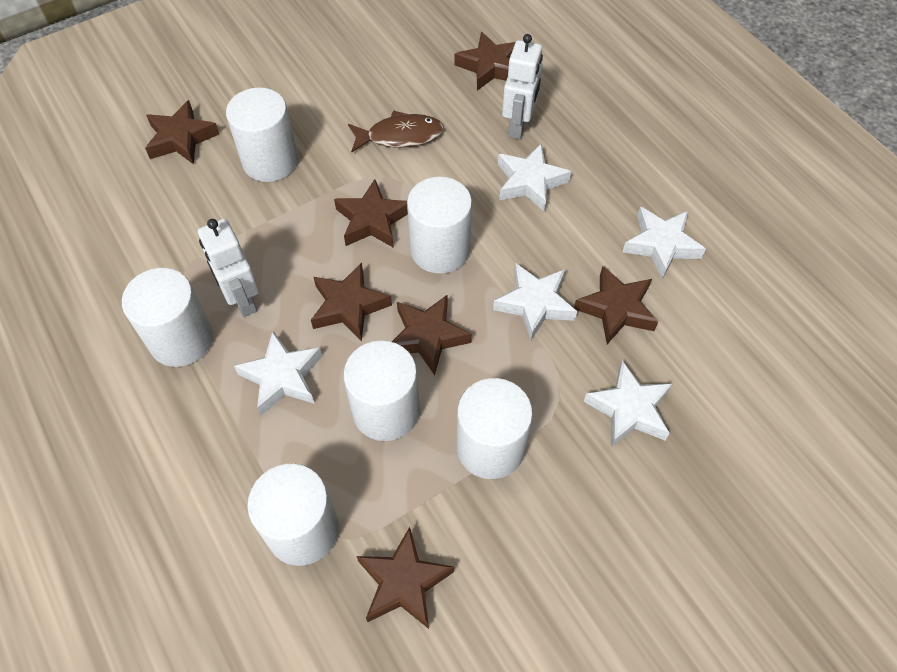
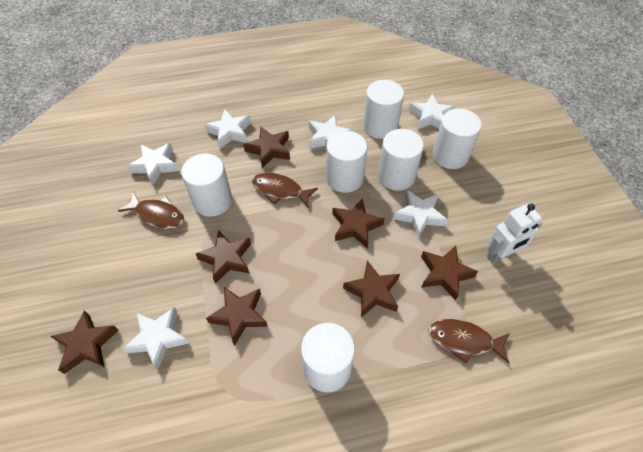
brown fish: [348,110,444,152] = 1 -> [118,192,184,229] [252,173,318,208] [428,319,510,363] = 3
white robot: [198,219,259,317] [502,34,543,139] = 2 -> [487,204,542,264] = 1
white star: [234,331,322,415] [493,263,577,340] [498,143,571,212] [584,360,673,447] [622,207,706,279] = 5 -> [123,307,189,370] [127,143,179,186] [204,109,251,149] [309,114,353,149] [393,190,448,238] [409,94,455,129] = 6

